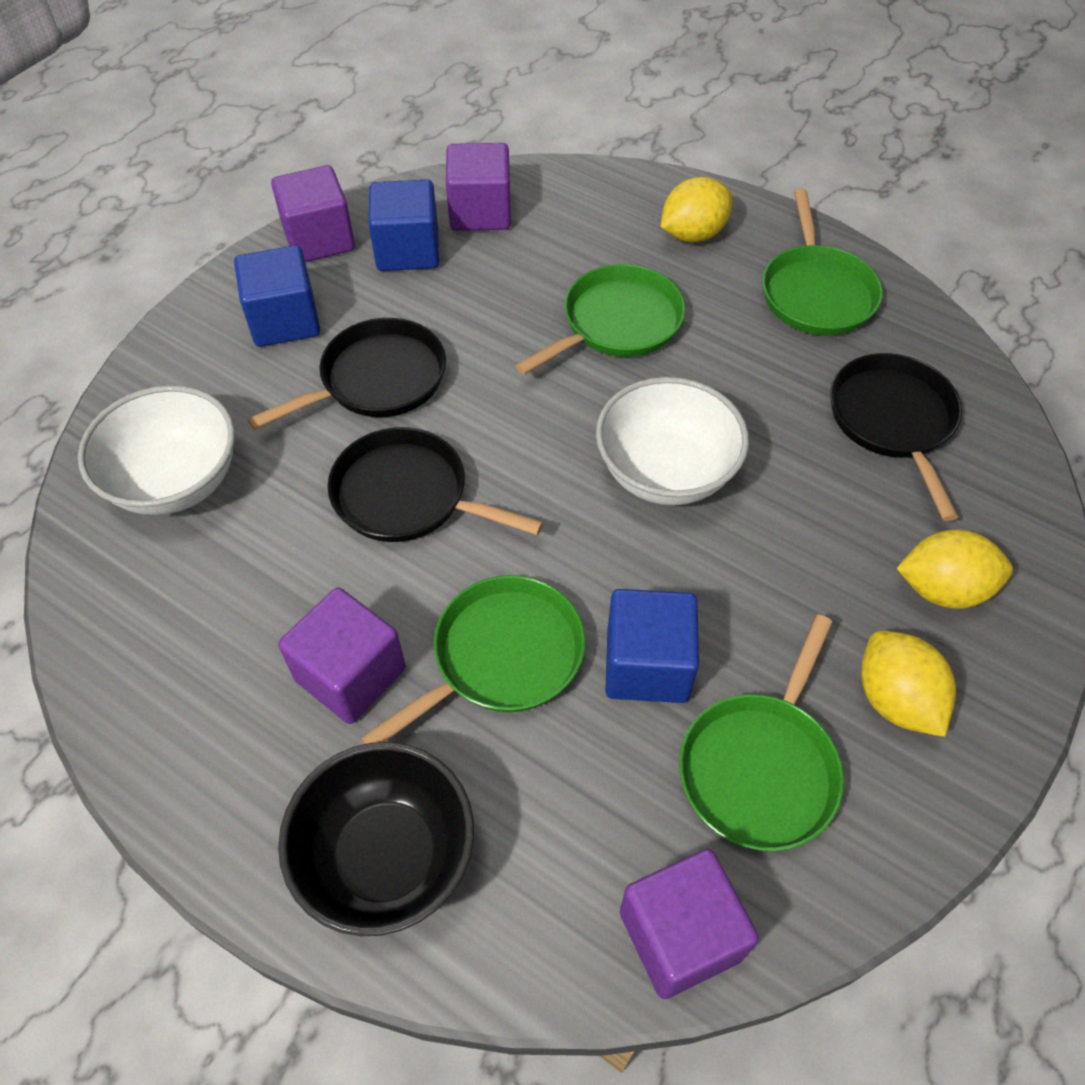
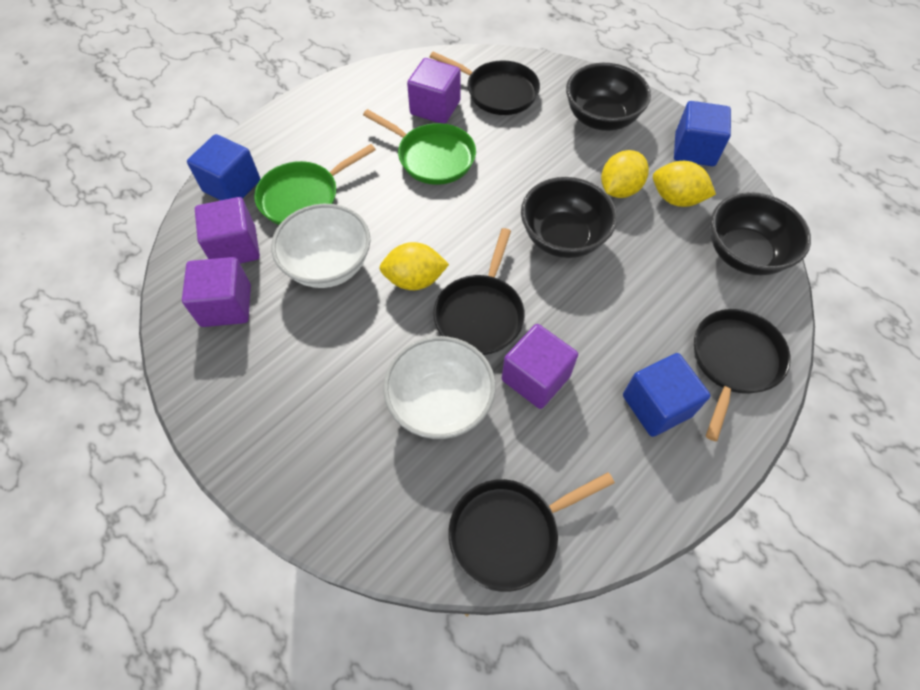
black bowl: [278,742,474,936] = 1 -> [521,177,617,258] [566,63,651,131] [711,192,811,275] = 3
black pan: [247,318,446,430] [328,427,544,542] [830,353,962,521] = 3 -> [430,52,540,115] [433,228,525,355] [449,472,615,592] [694,309,791,441] = 4
green pan: [361,575,585,744] [515,264,685,375] [679,614,844,851] [762,189,883,336] = 4 -> [254,144,376,225] [363,109,476,185] = 2

